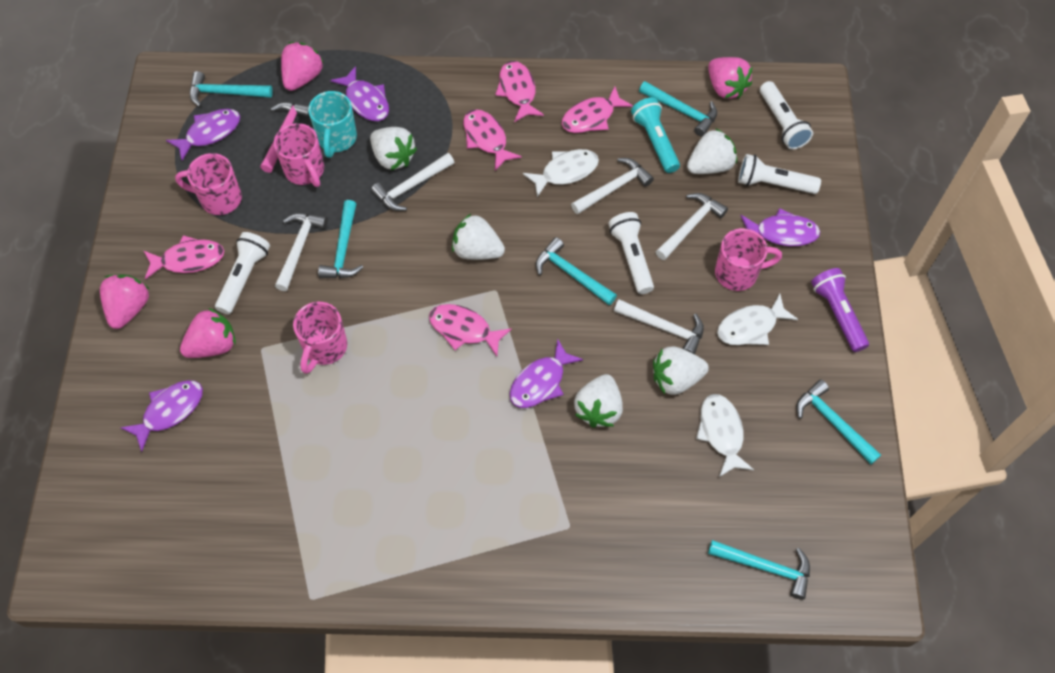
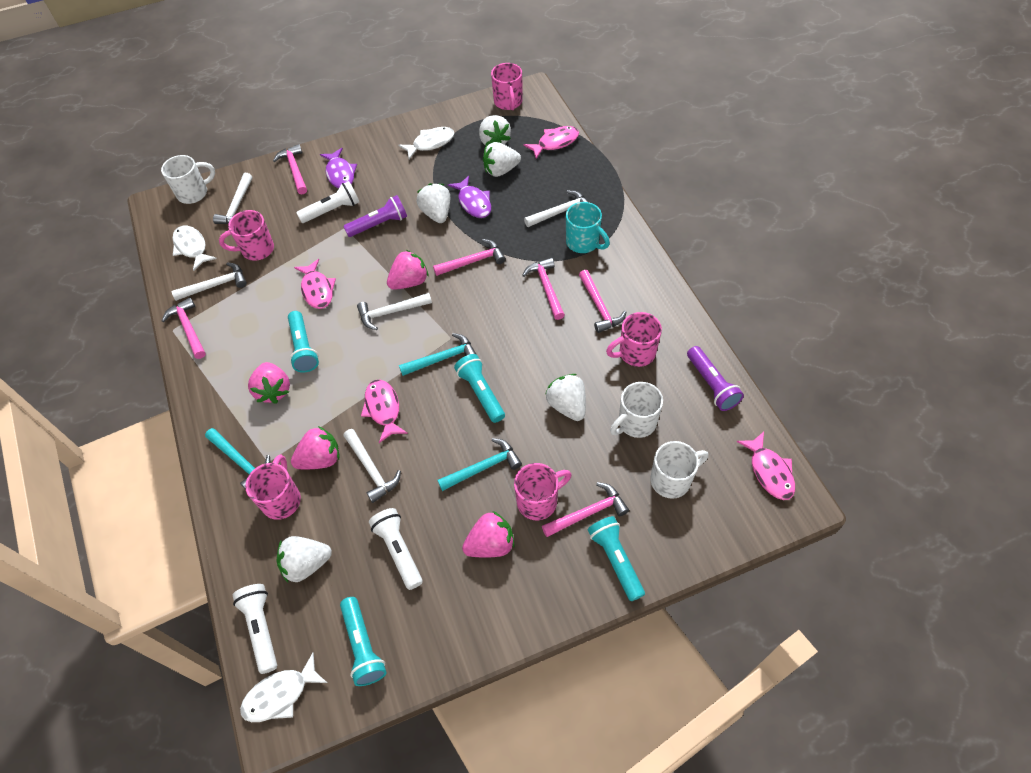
pink fish: [144,235,224,280] [429,304,512,356] [464,109,522,170] [495,61,544,122] [562,86,633,133] = 5 -> [294,259,336,309] [361,380,408,443] [524,126,579,159] [737,432,795,500] = 4
pink hammer: [260,102,310,173] = 1 -> [162,297,206,359] [273,144,307,194] [433,239,505,276] [522,258,565,320] [542,482,629,537] [579,270,626,333] = 6
pink mug: [175,153,242,215] [274,123,324,187] [293,302,347,374] [715,228,782,291] = 4 -> [219,210,274,261] [245,455,301,520] [491,63,523,110] [514,463,572,520] [606,312,662,367] = 5
purple fish: [120,380,203,452] [166,109,240,161] [330,66,389,121] [510,339,583,408] [740,208,820,246] = 5 -> [320,148,357,188] [448,176,491,218] = 2
purple flashlight: [811,268,869,352] = 1 -> [343,195,407,237] [687,346,744,411] = 2
turquoise flashlight: [631,97,680,173] = 1 -> [288,311,319,373] [340,597,387,686] [454,354,505,423] [588,516,645,601] = 4
turquoise hammer: [190,71,273,107] [318,200,364,278] [536,237,617,305] [639,81,717,137] [708,540,810,599] [796,379,881,464] = 6 -> [205,428,271,489] [399,333,477,376] [437,438,522,491] = 3
white flashlight: [215,232,270,315] [609,212,654,294] [738,154,821,194] [760,81,813,149] = 4 -> [233,584,277,674] [296,181,359,223] [369,508,423,590] = 3
white mug: none = 0 -> [161,155,215,204] [610,382,663,438] [650,441,709,499] = 3

